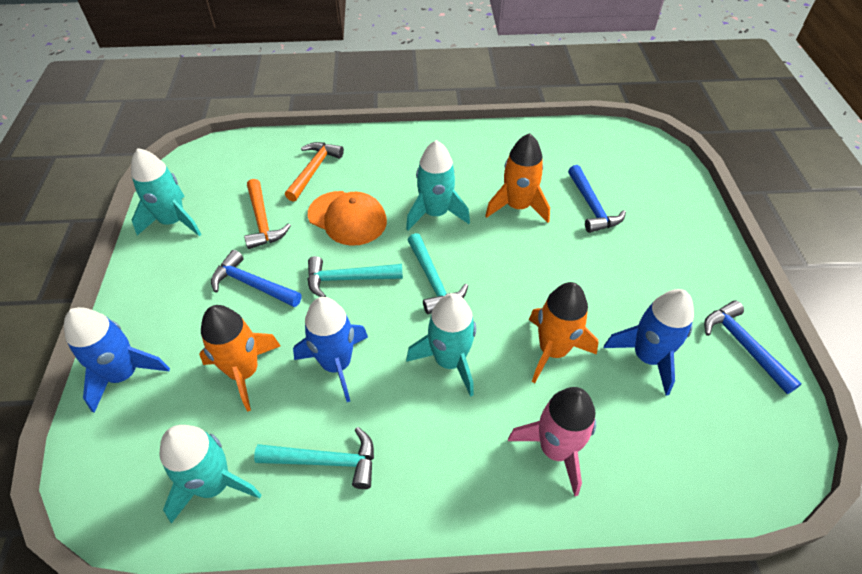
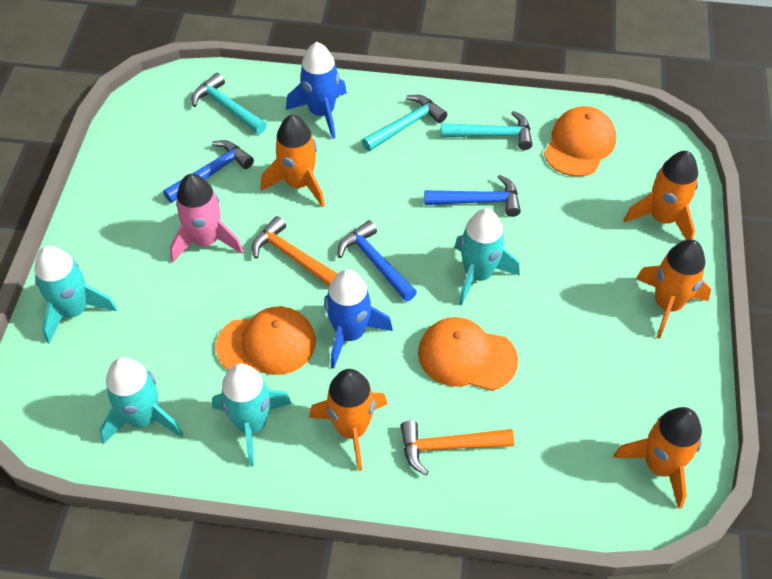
blue rocket: [64,307,170,413] [293,297,368,402] [604,289,694,396] = 3 -> [286,42,347,139] [324,269,393,369] = 2
orange cap: [308,191,387,246] = 1 -> [216,306,316,375] [418,317,518,391] [544,106,616,177] = 3
orange rocket: [199,305,280,412] [485,133,550,223] [529,282,599,383] = 3 -> [261,115,325,207] [309,369,387,471] [613,407,702,509] [624,151,698,240] [636,239,711,339] = 5

